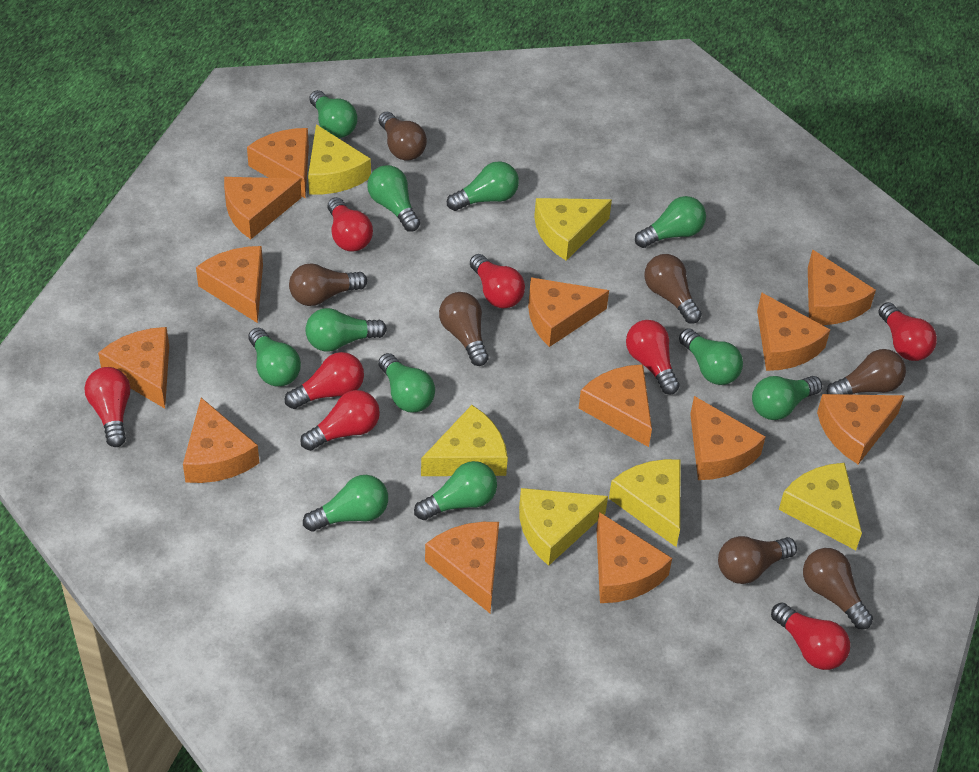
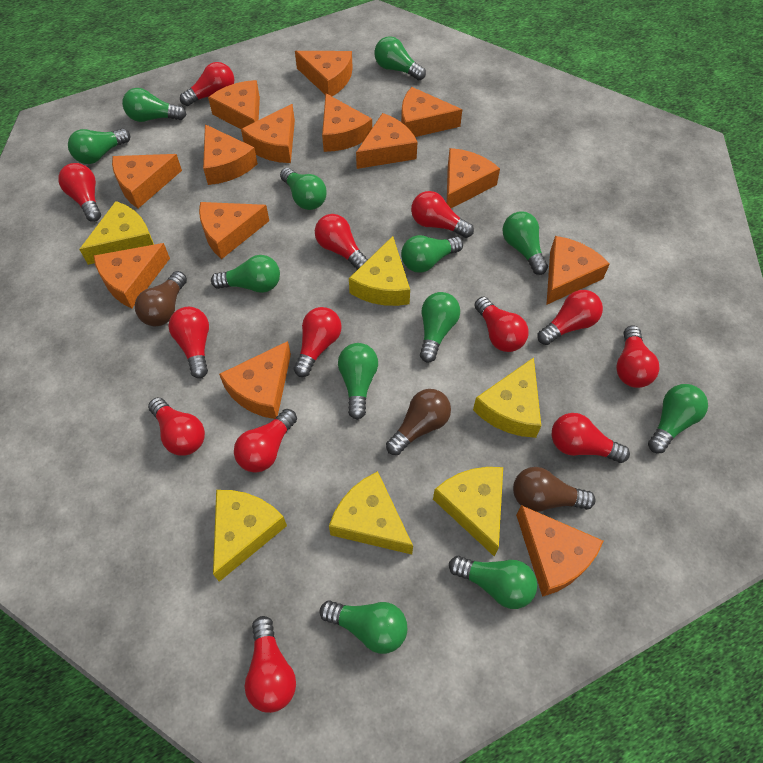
brown light bulb: [289,263,367,306] [378,112,427,161] [439,292,489,366] [644,254,702,324] [718,536,797,584] [803,548,873,629] [827,349,906,395] = 7 -> [135,271,187,326] [386,389,451,455] [513,467,596,512] = 3
green light bulb: [248,328,301,387] [303,475,388,532] [305,308,387,352] [309,90,358,138] [367,165,420,232] [378,353,435,413] [414,461,497,520] [447,161,519,211] [635,196,706,248] [679,328,743,385] [752,376,822,420] = 11 -> [68,128,130,164] [122,88,186,122] [211,255,280,293] [280,168,327,210] [320,600,407,654] [338,343,378,420] [374,36,426,80] [401,235,463,273] [420,292,460,362] [449,556,537,609] [502,211,548,275] [648,384,708,453] = 12
orange cheese: [98,327,169,409] [183,398,259,483] [196,246,263,323] [224,177,302,239] [247,128,309,198] [425,522,499,613] [528,277,609,347] [579,364,652,447] [597,512,672,603] [690,396,765,480] [757,292,830,371] [808,249,876,325] [817,394,905,464] = 13 -> [94,243,170,308] [112,154,182,208] [199,202,269,259] [203,124,258,185] [208,80,260,129] [219,341,291,419] [241,104,295,163] [295,51,353,96] [322,94,372,152] [356,113,417,169] [401,87,462,137] [447,148,500,208] [516,505,603,597] [546,236,610,305] = 14
red light bulb: [85,367,131,447] [285,352,364,409] [300,390,380,451] [327,197,373,252] [470,254,525,308] [626,320,680,395] [771,602,850,670] [878,302,937,361] = 8 -> [58,163,101,222] [148,397,205,456] [168,307,209,378] [180,62,234,106] [234,409,297,473] [245,616,296,713] [294,307,342,377] [315,214,368,270] [411,191,474,238] [474,297,528,352] [538,290,603,345] [551,413,630,463] [616,326,659,388] = 13

